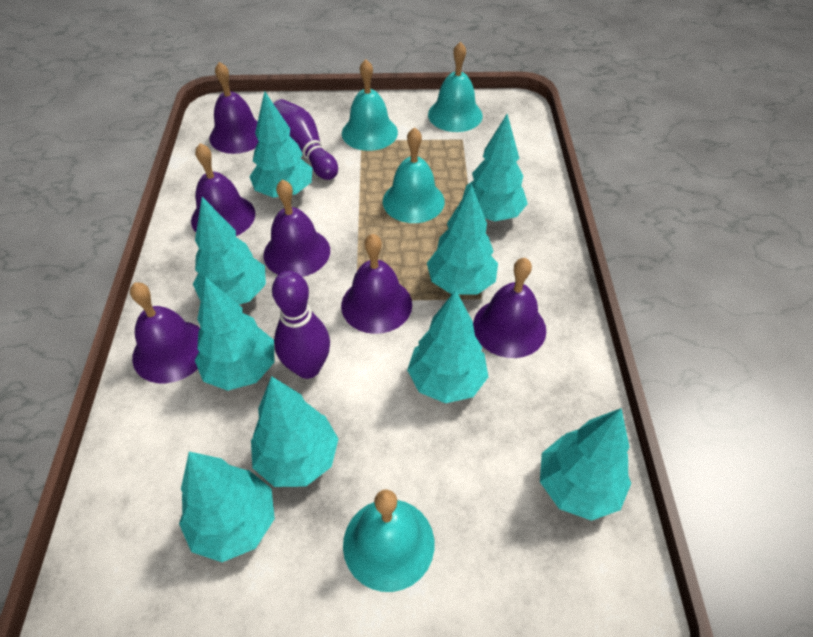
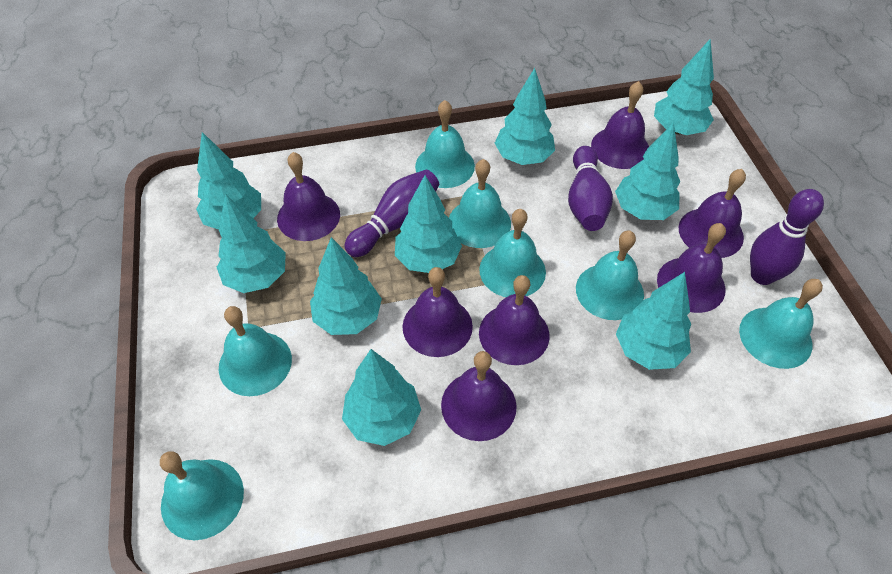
purple bell: [130,282,200,383] [191,143,255,236] [209,62,258,154] [264,179,330,277] [341,234,412,334] [473,258,546,358] = 6 -> [277,152,340,241] [403,267,473,357] [441,351,517,441] [479,275,549,365] [591,81,649,169] [657,223,726,313] [679,169,746,258] = 7
purple bowling pin: [272,271,330,379] [273,99,338,180] = 2 -> [344,170,439,257] [568,146,613,231] [750,189,824,285] = 3
turquoise bell: [342,59,398,151] [343,489,435,592] [383,127,445,223] [428,42,483,132] = 4 -> [160,451,244,540] [219,306,292,396] [415,100,475,188] [449,159,511,248] [479,209,546,297] [576,231,644,320] [739,279,823,369] = 7

